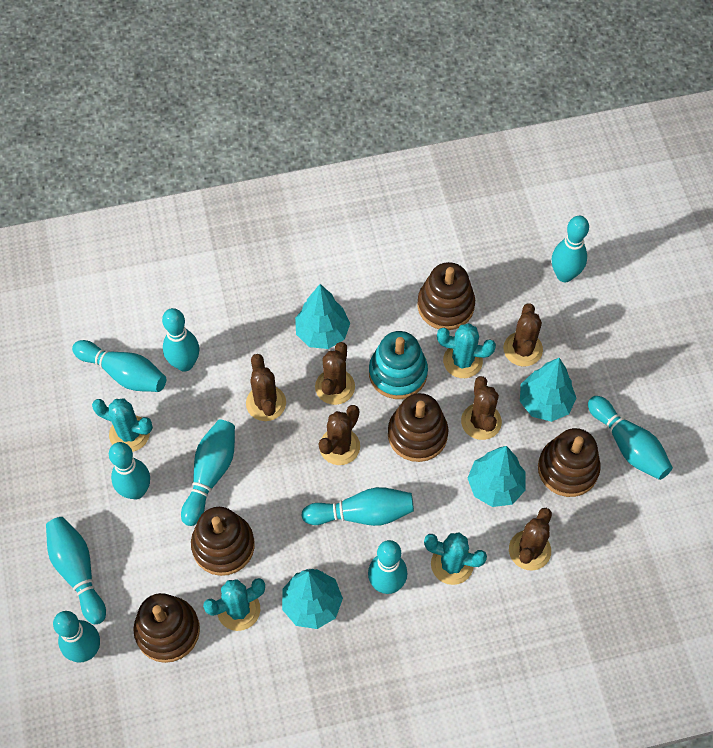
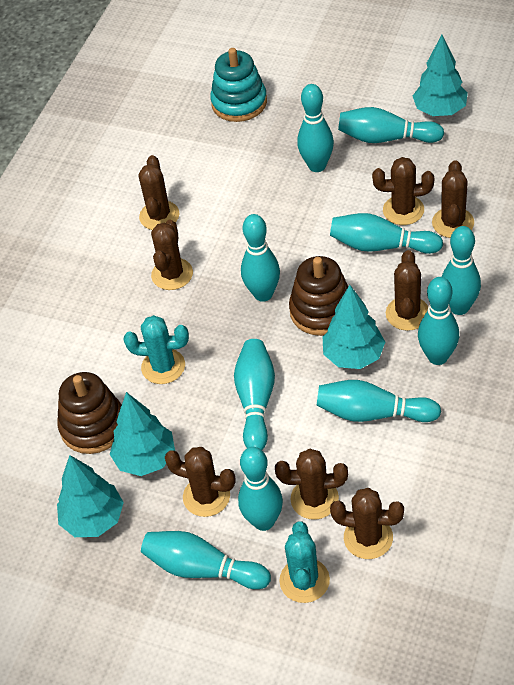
brown cactus: [246,354,286,421] [315,342,355,405] [319,405,360,465] [461,376,502,440] [503,303,543,366] [509,508,552,571] = 6 -> [139,155,179,230] [151,220,193,290] [165,447,236,517] [275,449,348,520] [330,488,404,559] [372,157,434,225] [386,250,428,331] [432,160,474,238] = 8
brown stacking toy: [133,593,200,663] [191,507,255,576] [388,393,448,462] [417,262,475,330] [538,428,601,497] = 5 -> [57,372,122,454] [289,256,348,336] = 2
turquoise cactus: [92,398,153,452] [203,578,265,631] [424,532,487,585] [437,323,496,378] = 4 -> [123,315,189,384] [279,521,330,603] = 2

